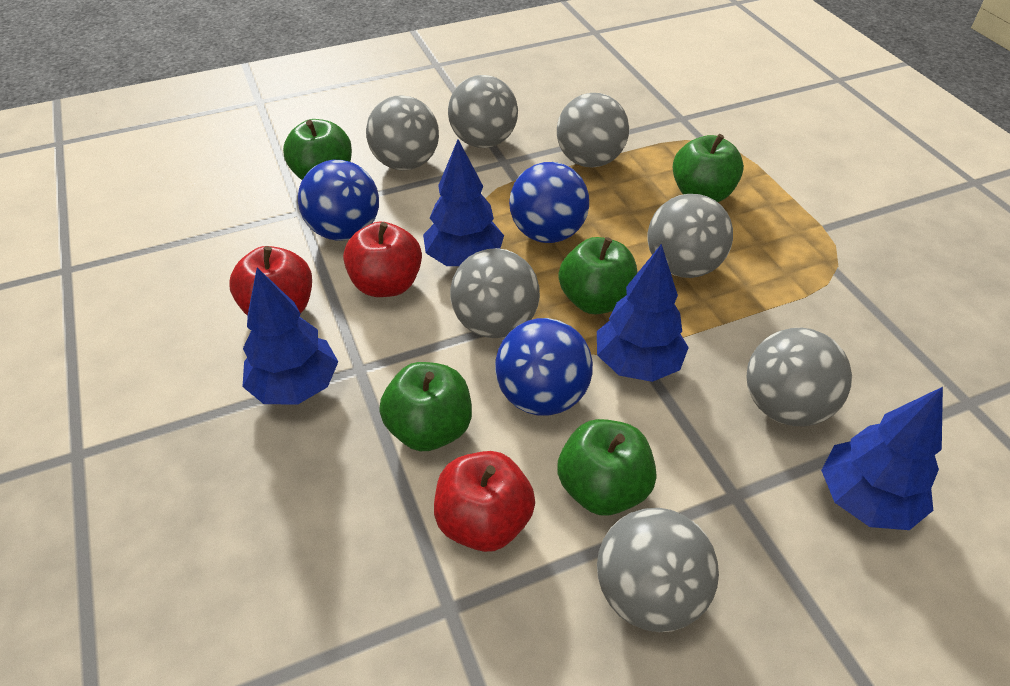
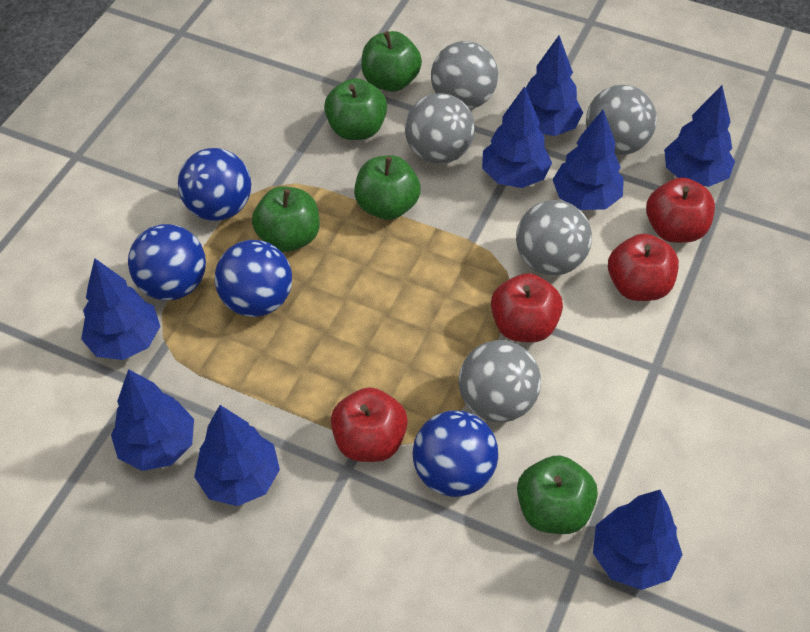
blue ball: [298,160,379,241] [495,318,593,416] [509,162,589,243] = 3 -> [128,224,206,301] [178,148,251,221] [215,240,292,317] [413,411,498,497] = 4
blue tree: [242,268,338,404] [423,139,504,266] [597,244,689,382] [821,387,943,530] = 4 -> [81,258,161,360] [111,369,194,471] [194,405,280,506] [482,86,552,188] [526,36,583,136] [552,110,624,210] [593,490,683,590] [664,85,735,187] = 8
grey ball: [366,95,439,171] [448,75,518,148] [450,248,540,338] [557,93,629,168] [597,508,719,632] [647,194,733,278] [747,328,852,426] = 7 -> [405,93,475,164] [431,41,498,109] [459,340,541,422] [516,200,592,276] [586,85,657,155] = 5
red apple: [229,246,312,316] [343,222,422,297] [434,451,535,552] = 3 -> [331,387,408,462] [491,273,563,342] [608,234,679,301] [646,177,715,243] = 4

